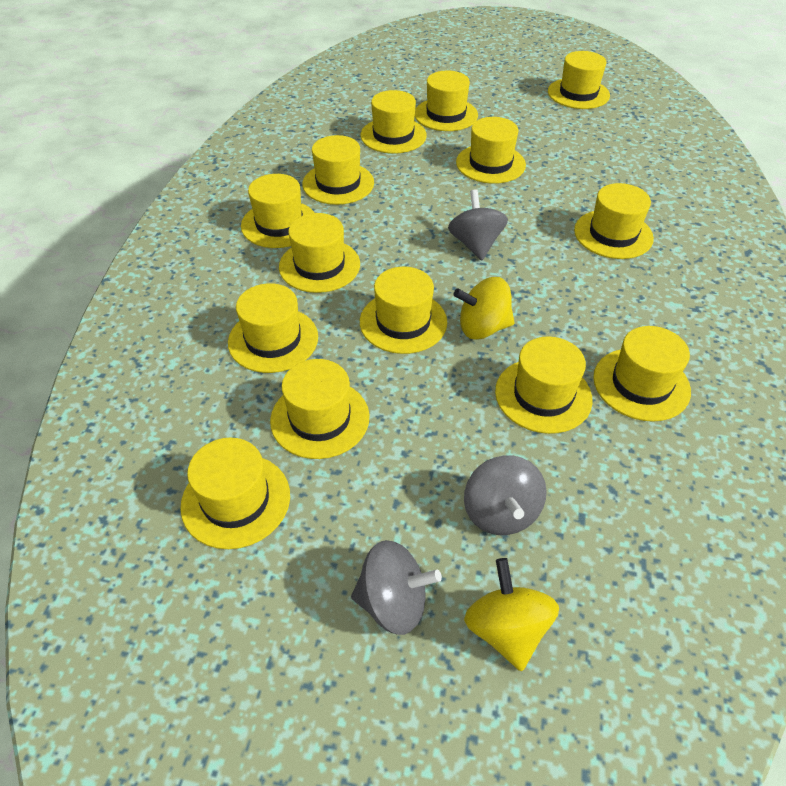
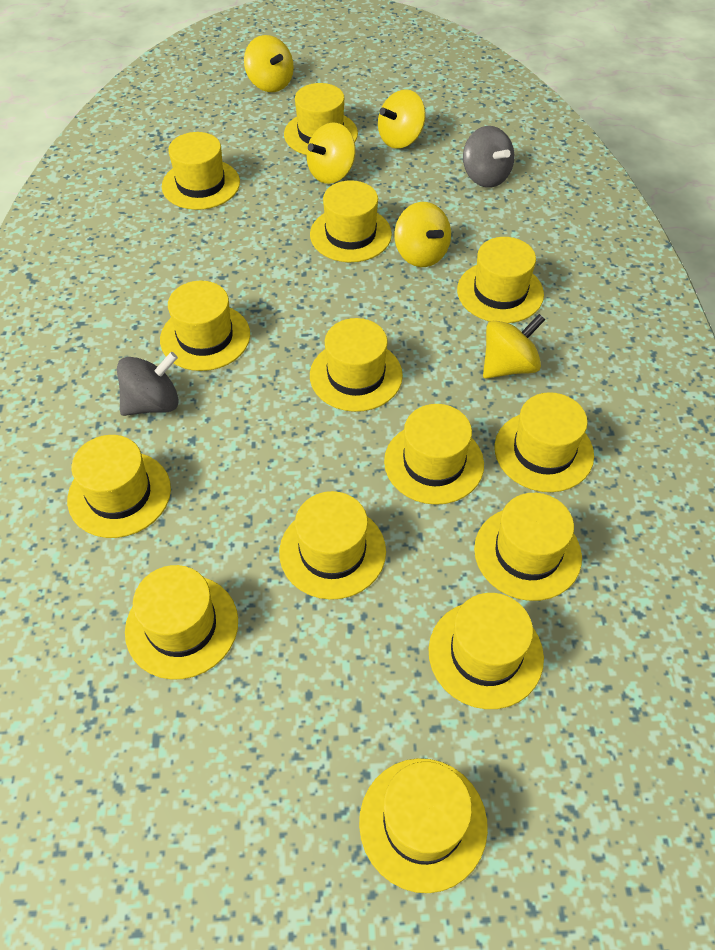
grey spinning top: [351,540,442,635] [448,189,508,260] [464,456,547,535] = 3 -> [117,352,179,416] [463,126,514,188] = 2
yellow spinning top: [453,277,515,340] [464,558,559,671] = 2 -> [244,35,294,92] [307,122,356,184] [378,89,426,149] [394,202,451,267] [483,314,545,379] = 5

